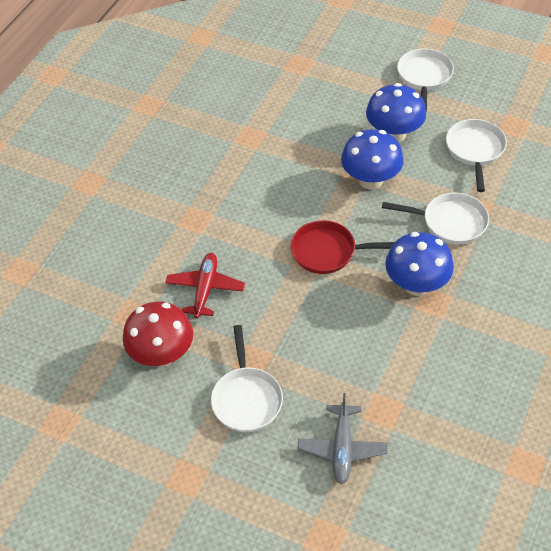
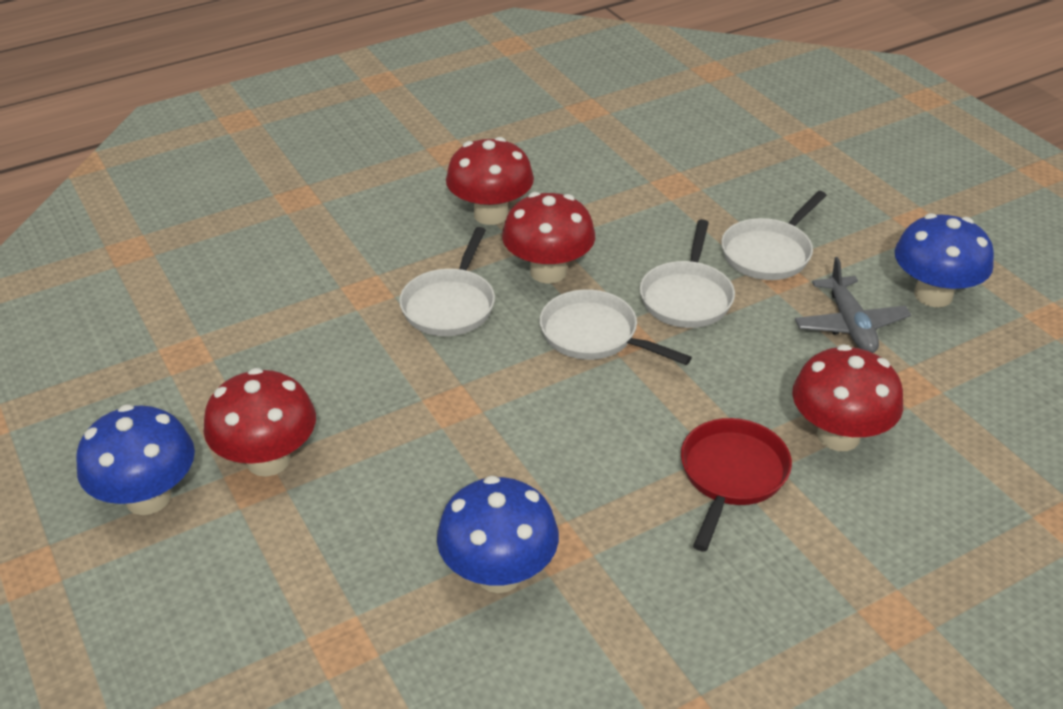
red mushroom: [123,302,193,367] = 1 -> [203,368,316,477] [446,137,534,225] [502,192,595,284] [792,344,903,451] = 4
red plane: [165,253,245,318] = 1 -> none = 0

